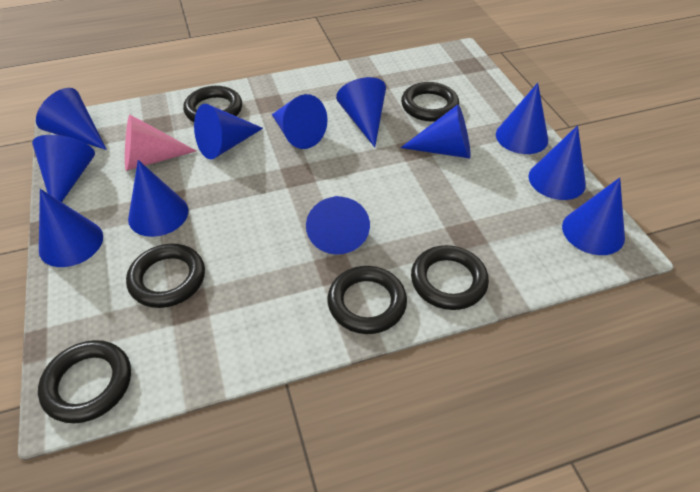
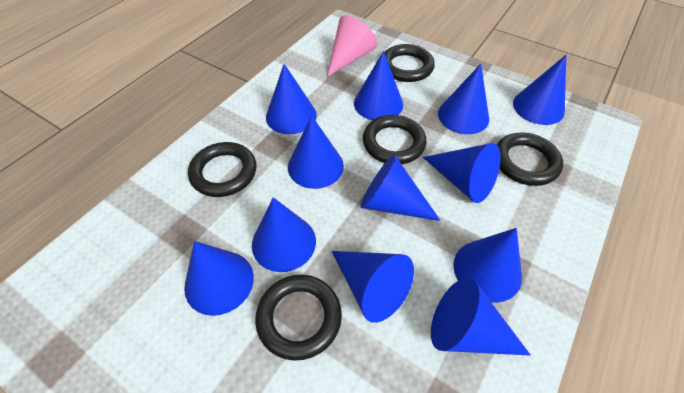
black ring: [38,340,131,423] [126,244,205,308] [183,86,242,122] [327,266,407,334] [401,82,459,122] [411,245,489,310] = 6 -> [188,142,256,197] [255,275,342,361] [363,115,427,164] [384,44,435,82] [497,133,563,186] = 5

